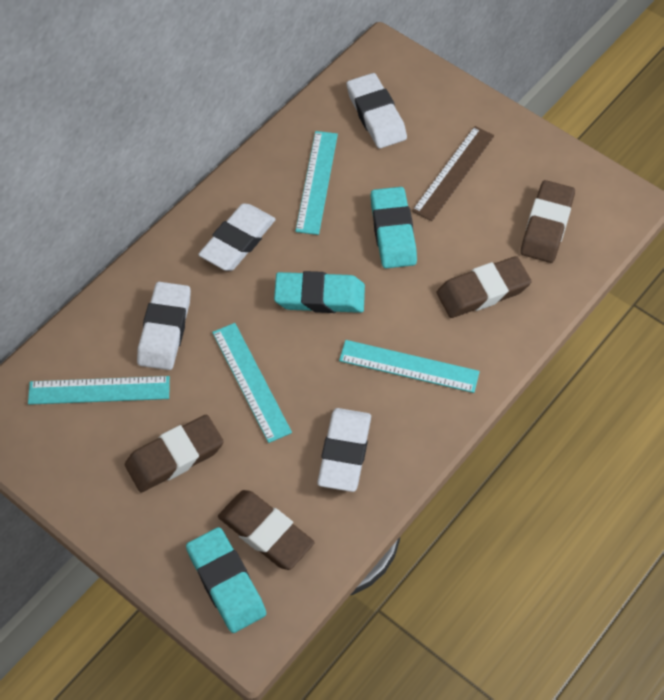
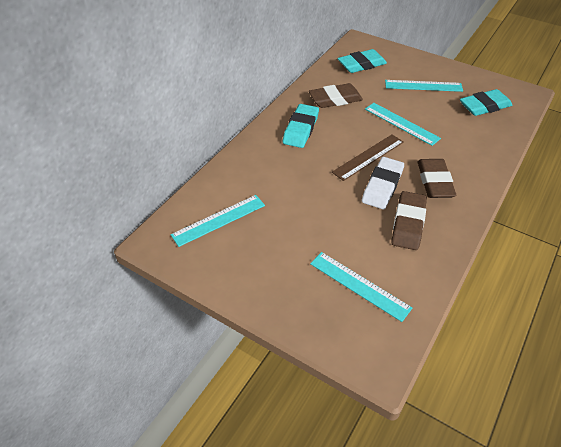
brown eraser: [125,415,224,492] [218,490,315,570] [437,256,532,318] [521,180,575,263] = 4 -> [309,83,363,108] [391,191,427,250] [418,159,456,198] = 3
white eraser: [137,282,191,370] [198,204,276,271] [317,408,371,492] [347,73,407,148] = 4 -> [362,157,404,209] = 1

